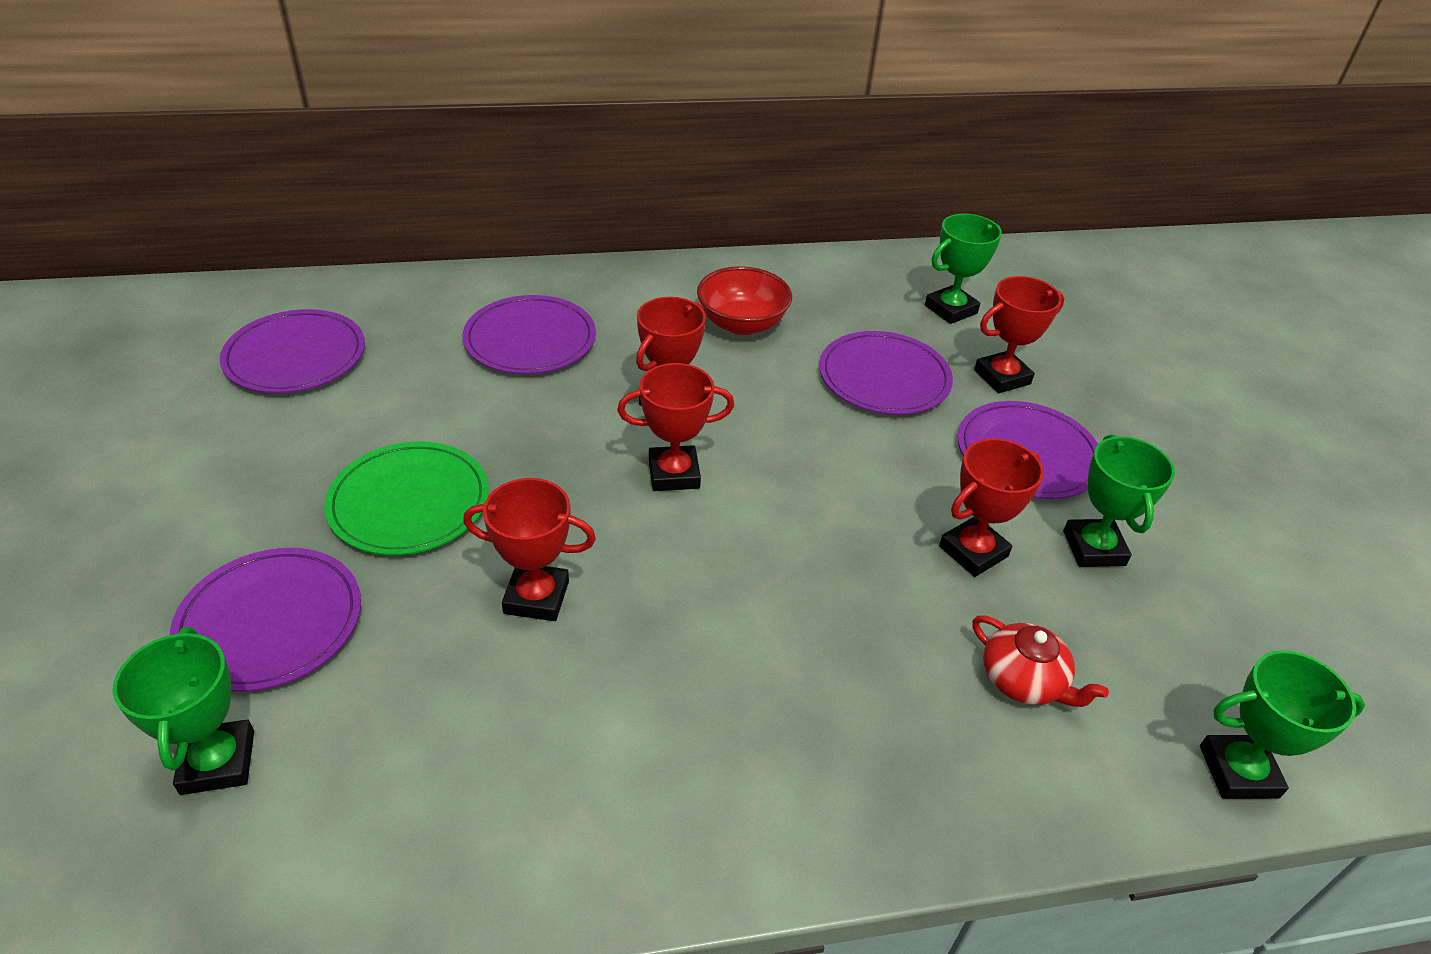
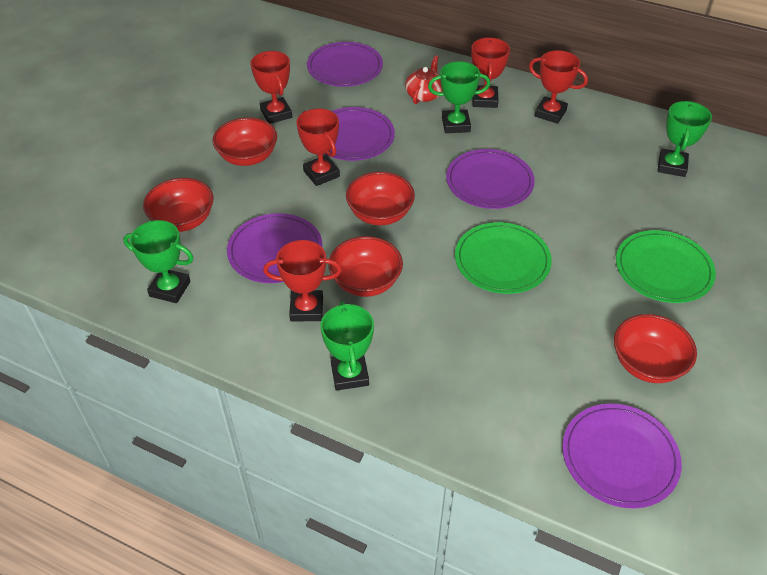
green plate: [324,442,489,555] = 1 -> [455,222,552,294] [616,230,716,303] = 2
red bowl: [697,266,792,335] = 1 -> [143,178,213,232] [212,117,277,166] [328,236,403,297] [346,172,415,225] [614,314,697,383] = 5

